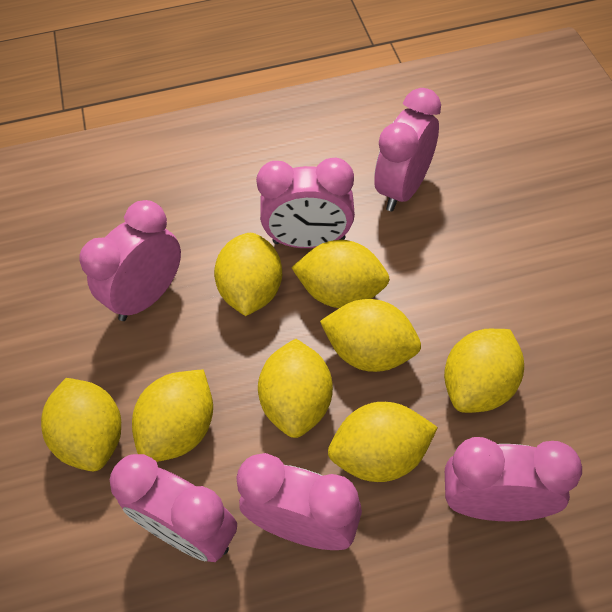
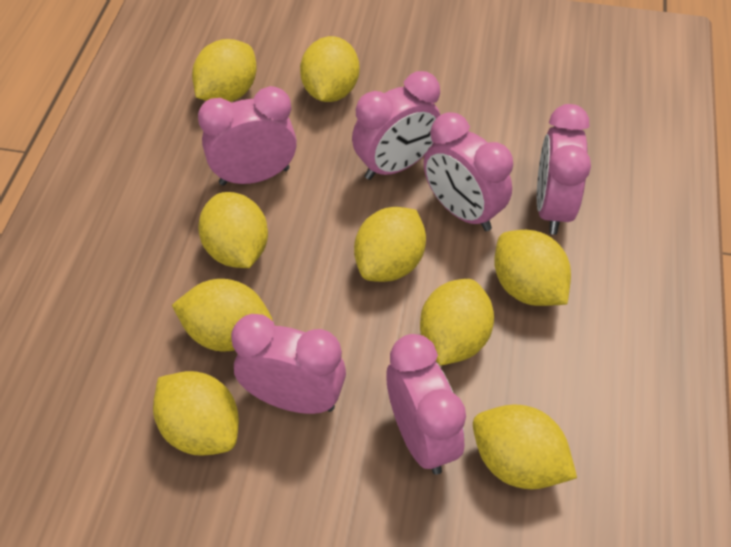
yellow lemon: [41,378,121,471] [132,369,213,462] [214,233,282,316] [258,339,333,438] [291,240,390,308] [320,299,421,372] [328,402,438,482] [444,329,524,413] = 8 -> [153,371,239,456] [172,279,273,351] [192,39,257,102] [198,192,268,268] [300,36,359,102] [354,207,426,282] [420,279,494,366] [473,404,577,489] [494,230,571,306] = 9

